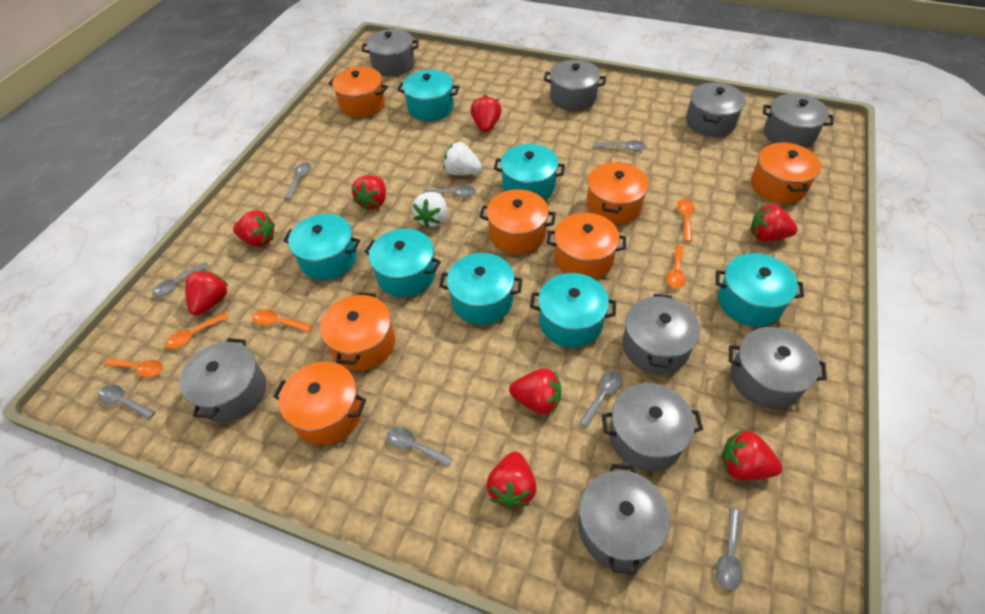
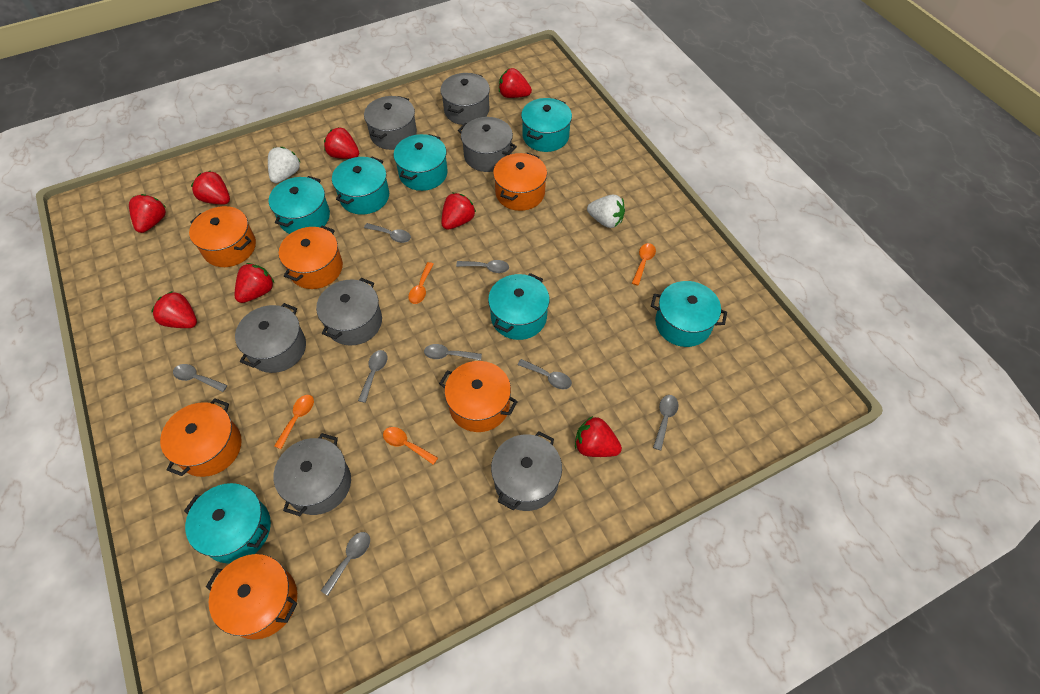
grey pot: [179,338,266,422] [362,29,419,76] [544,60,606,111] [578,464,670,574] [602,383,703,471] [623,294,700,374] [686,82,746,137] [729,327,827,409] [763,94,834,148] = 9 -> [235,303,306,373] [273,433,351,516] [316,278,382,346] [364,96,417,150] [440,73,490,125] [458,117,517,172] [491,431,562,511] = 7
orange pot: [273,361,366,445] [320,292,395,371] [328,67,388,117] [479,189,556,254] [547,213,626,279] [586,162,649,225] [751,142,821,204] = 7 -> [160,398,242,477] [189,206,256,267] [206,554,297,640] [279,226,343,289] [439,361,518,432] [493,153,547,211] = 6
orange spoon: [104,358,163,378] [166,313,229,349] [252,309,312,332] [666,245,685,289] [677,199,695,242] = 5 -> [274,395,314,449] [383,427,438,465] [408,262,434,304] [632,243,656,286] = 4

